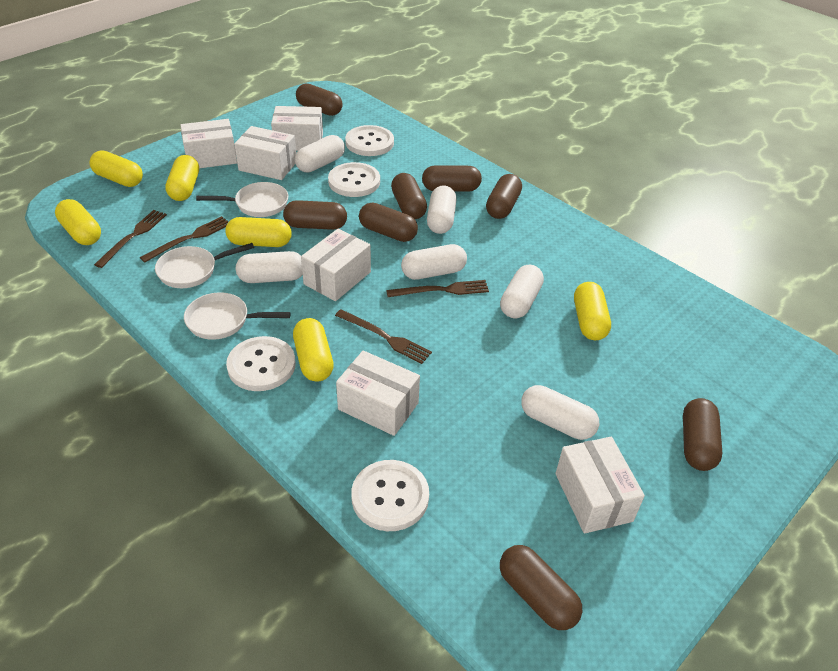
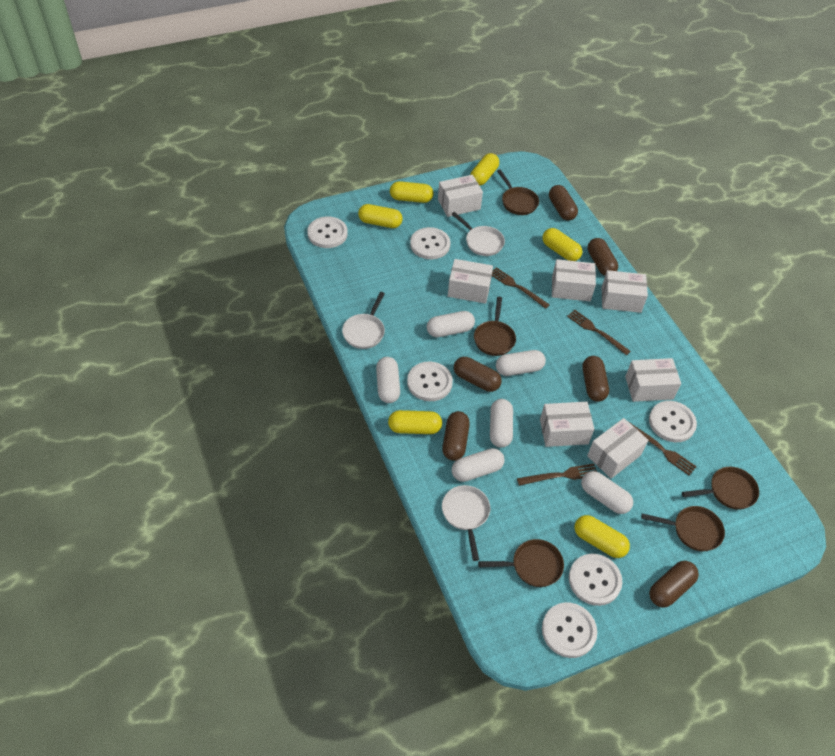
brown capsule: [283,200,347,230] [296,83,343,116] [359,203,418,242] [391,173,427,219] [422,165,482,192] [486,174,522,219] [500,545,582,630] [683,398,722,471] = 8 -> [442,411,470,461] [454,357,502,392] [549,185,578,221] [582,356,609,402] [588,238,618,276] [649,561,699,608] = 6
brown pan: none = 0 -> [474,297,516,356] [478,539,564,587] [497,169,539,215] [641,506,725,551] [682,467,759,510] = 5
white box: [180,119,237,168] [234,126,296,180] [271,106,323,151] [301,229,371,301] [336,350,420,436] [555,437,645,534] = 6 -> [438,175,483,217] [448,259,493,304] [540,402,594,447] [552,259,596,301] [587,418,648,479] [602,270,648,313] [625,358,681,402] = 7
white button: [226,336,296,391] [328,162,380,197] [345,125,394,156] [351,460,429,531] = 4 -> [307,217,348,248] [407,361,453,401] [410,227,450,259] [542,603,597,658] [569,554,622,606] [649,401,697,442] = 6

